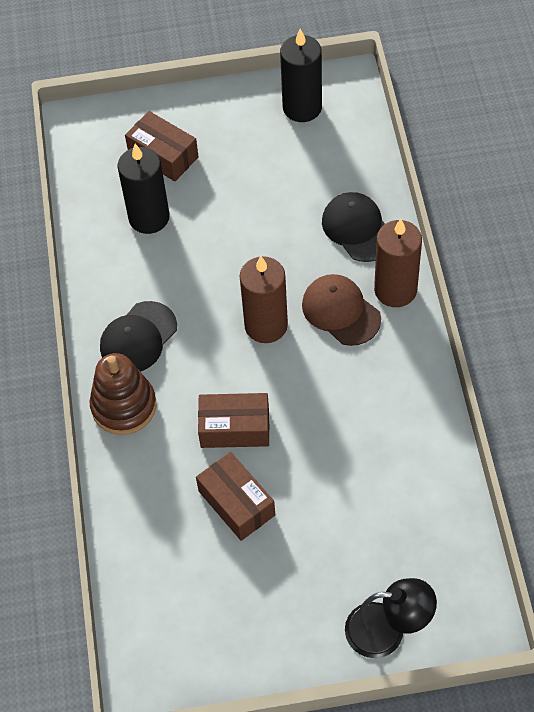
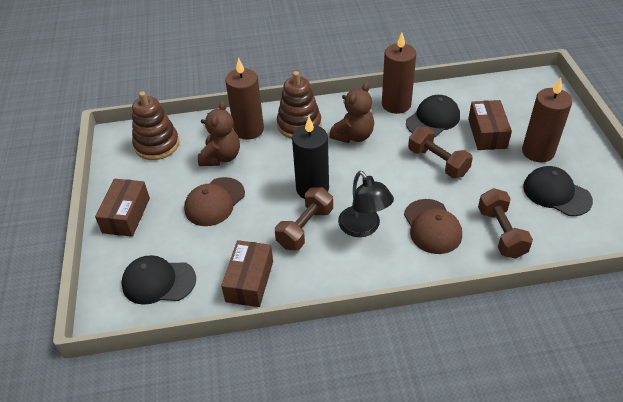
black candle: [117,144,170,234] [280,29,322,122] = 2 -> [292,116,329,199] = 1
black cap: [100,301,177,372] [322,192,385,262] = 2 -> [121,255,196,305] [406,95,460,137] [523,166,593,216] = 3
brown candle: [240,256,288,343] [374,219,422,307] = 2 -> [225,58,264,140] [382,33,416,114] [522,78,572,162] = 3
brown cap: [302,274,381,346] = 1 -> [184,177,245,226] [404,199,462,254] = 2
brown dumbbell: none = 0 -> [275,187,333,250] [408,127,473,178] [478,188,533,259] = 3
brown stacking toy: [90,353,157,435] = 1 -> [132,92,179,160] [277,71,322,139] = 2
brown teddy bear: none = 0 -> [198,101,240,166] [329,82,374,143] = 2

